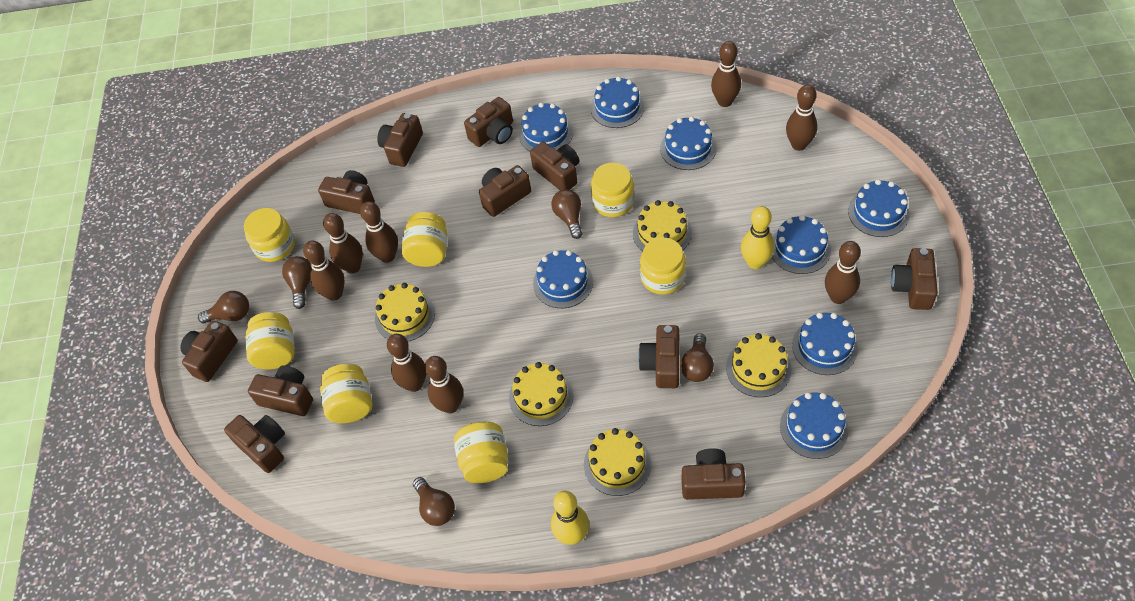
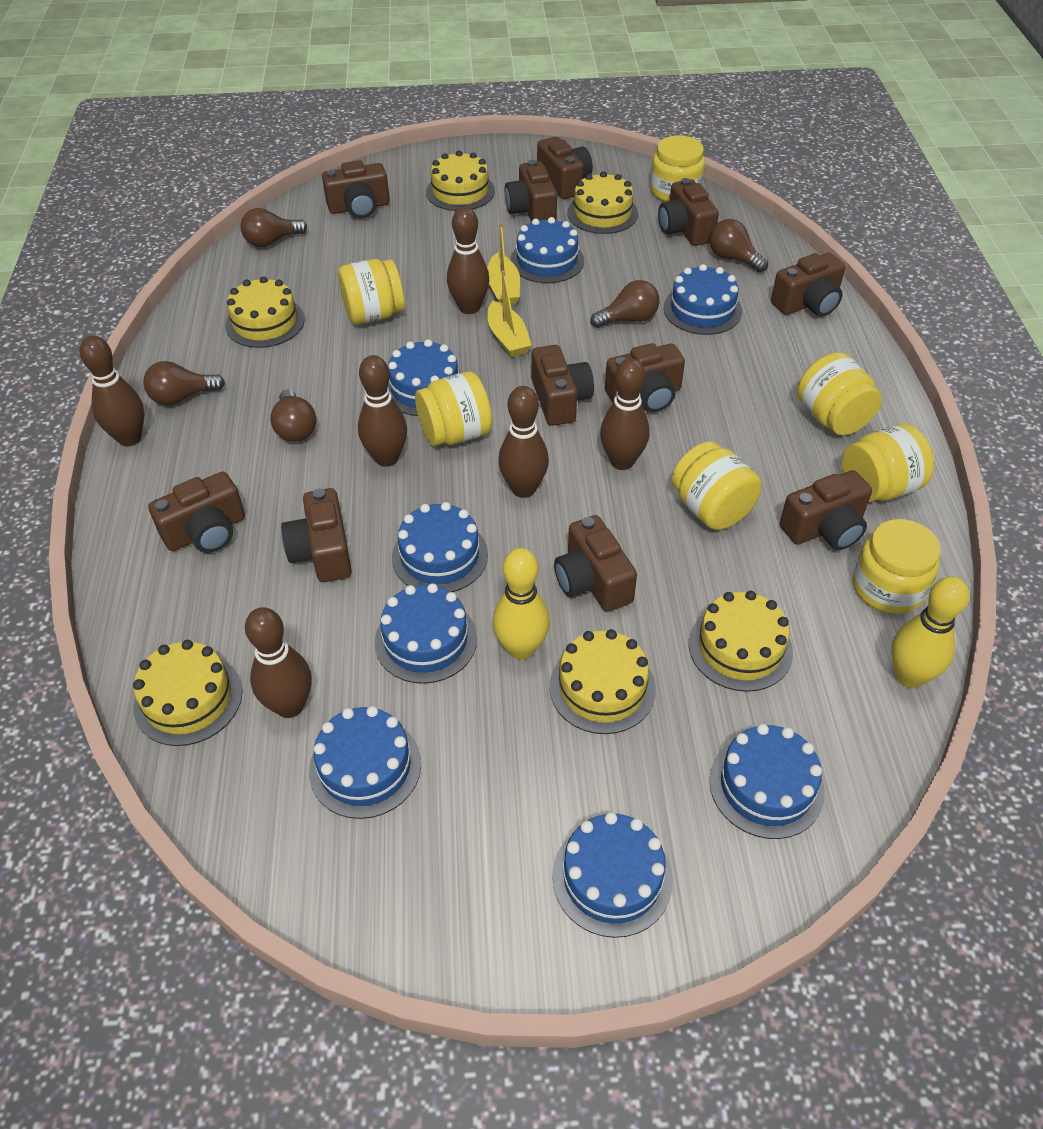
brown bowling pin: [303,241,345,301] [323,213,363,274] [360,201,398,263] [387,334,427,392] [425,356,463,413] [711,41,741,107] [786,85,818,151] [825,241,861,304] = 8 -> [79,336,144,446] [245,607,312,718] [358,355,407,467] [447,206,489,314] [498,386,549,498] [600,358,650,470] = 6
yellow boat: none = 0 -> [487,222,520,305] [488,270,532,357] = 2
yellow cake: [375,283,435,342] [509,362,573,426] [584,428,651,496] [633,200,692,251] [726,333,792,397] = 5 -> [133,640,242,746] [225,276,305,348] [426,151,495,211] [549,629,656,734] [567,171,638,234] [689,591,793,692] = 6

